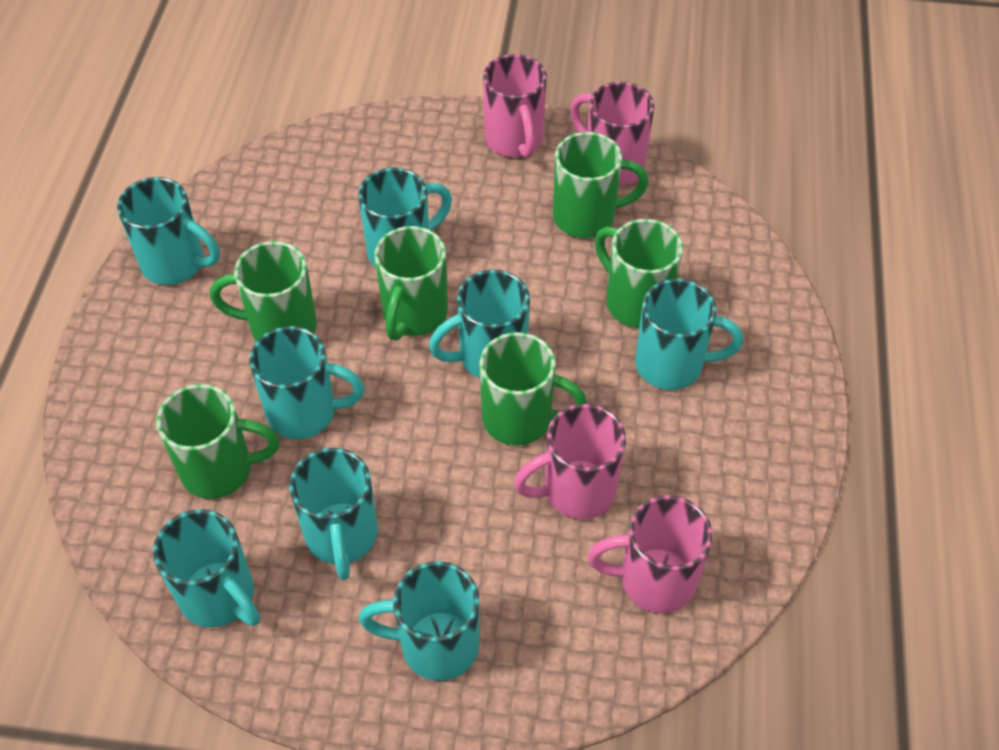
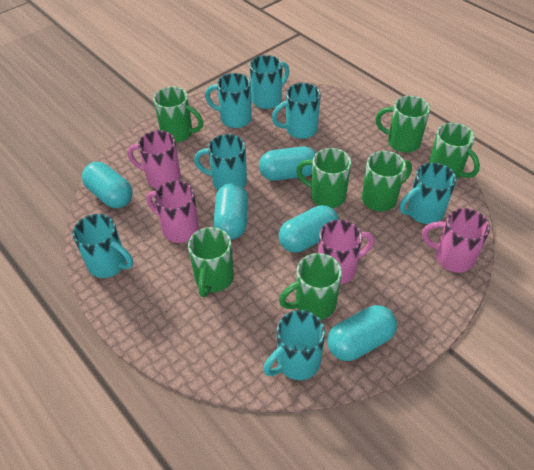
green mug: [156,384,279,499] [210,241,317,341] [374,226,448,341] [479,332,587,446] [553,132,649,238] [595,219,683,328] = 6 -> [153,87,203,142] [188,227,234,297] [279,253,342,320] [296,148,351,208] [362,151,412,211] [375,96,430,153] [429,123,480,179] = 7
turquoise capsule: none = 0 -> [82,162,133,208] [214,183,248,240] [259,146,316,181] [279,205,339,253] [327,305,397,361] = 5
turquoise mug: [117,177,220,285] [153,509,260,628] [249,326,365,439] [289,448,378,580] [358,168,452,268] [359,561,480,681] [429,270,530,378] [635,279,743,390] = 8 -> [72,214,133,278] [194,134,247,190] [205,73,252,128] [250,55,289,109] [263,310,325,380] [272,83,321,139] [400,163,457,224] = 7

